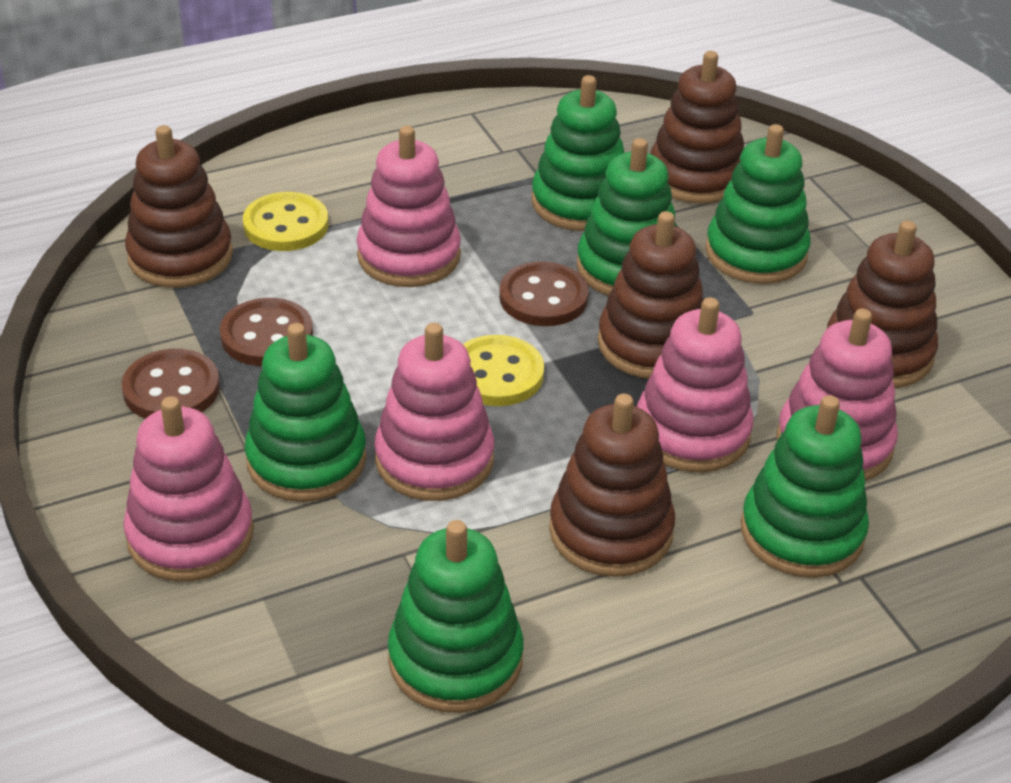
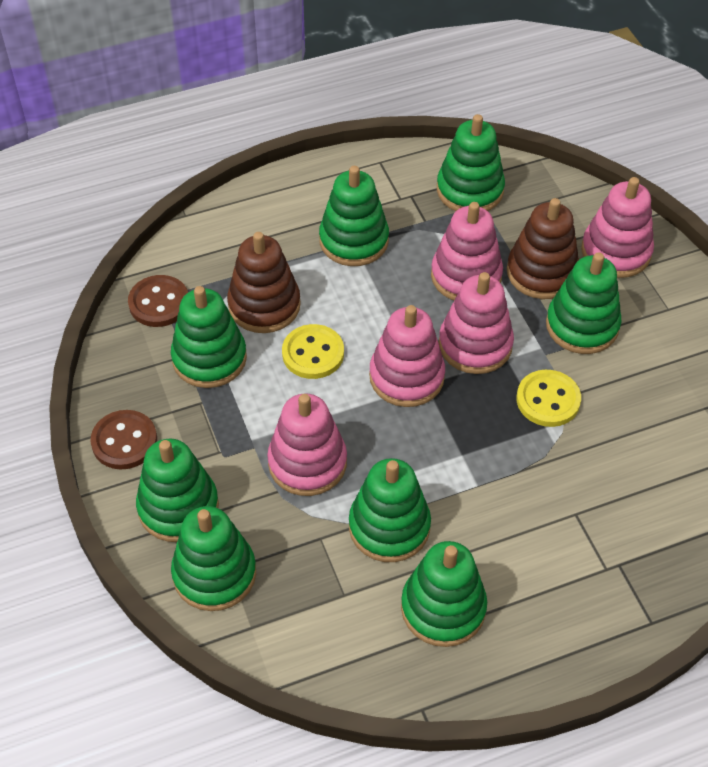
brown button: [122,349,220,419] [220,298,313,366] [499,261,589,326] = 3 -> [91,410,157,470] [128,275,188,327] = 2
brown stacking toy: [125,125,233,288] [549,394,675,577] [598,211,704,379] [650,51,744,204] [827,221,938,388] = 5 -> [227,232,301,333] [507,198,579,299] = 2
green stacking toy: [245,323,366,502] [388,520,523,713] [532,75,624,231] [577,138,677,296] [705,124,811,284] [741,395,869,578] = 6 -> [136,438,219,542] [171,286,247,388] [171,506,256,611] [319,166,389,266] [349,458,431,562] [401,541,487,647] [437,114,505,211] [546,252,621,354] = 8

